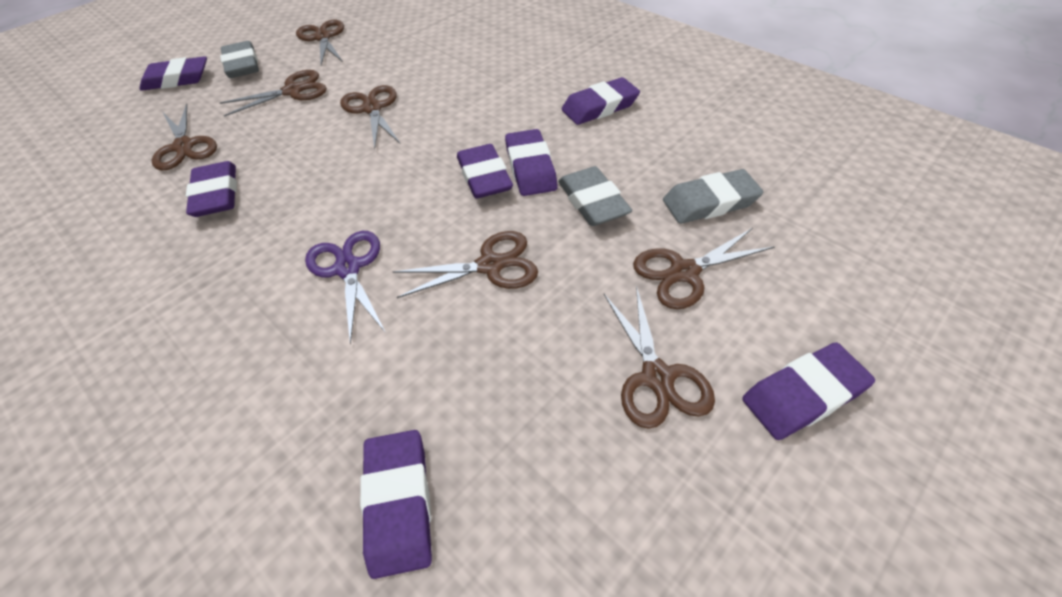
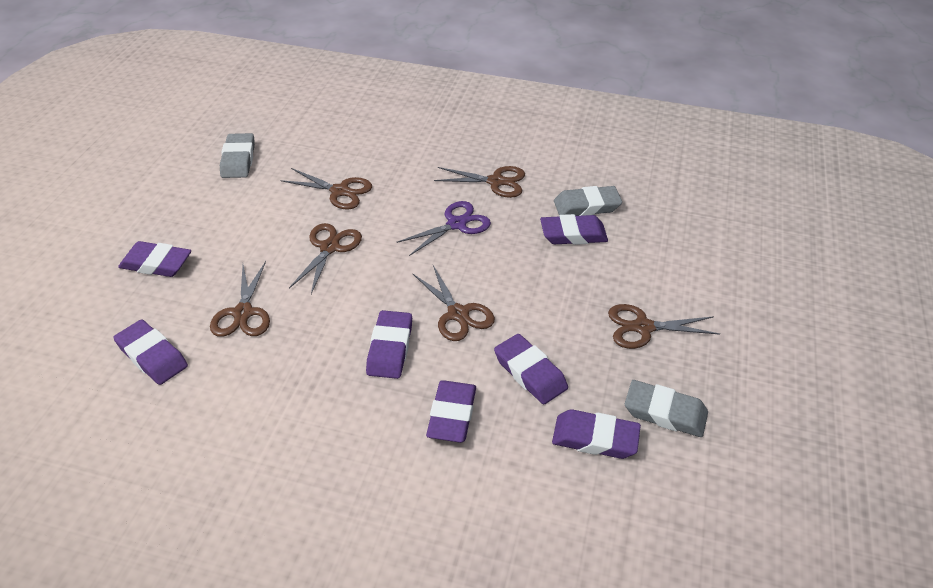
brown scissors: [151,103,217,170] [220,70,327,117] [296,20,344,65] [340,85,401,149] [392,231,538,298] [604,286,715,429] [633,228,775,309] = 7 -> [210,261,270,337] [281,168,372,210] [289,223,362,294] [413,265,495,341] [434,166,525,198] [608,304,720,349] = 6

